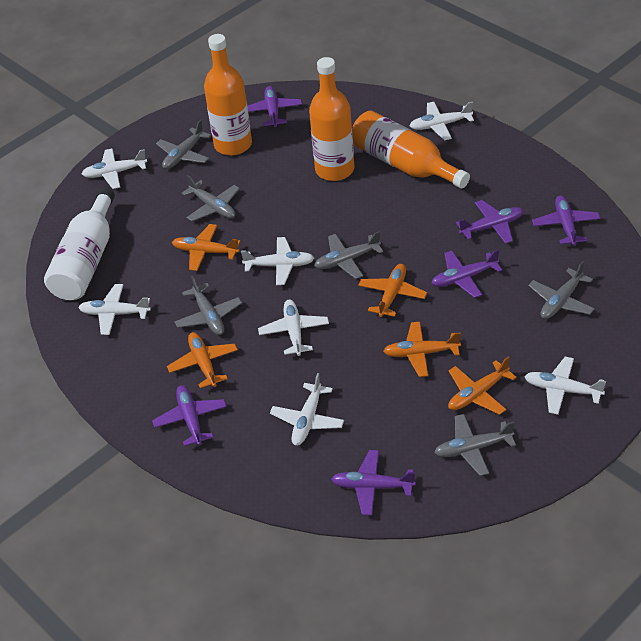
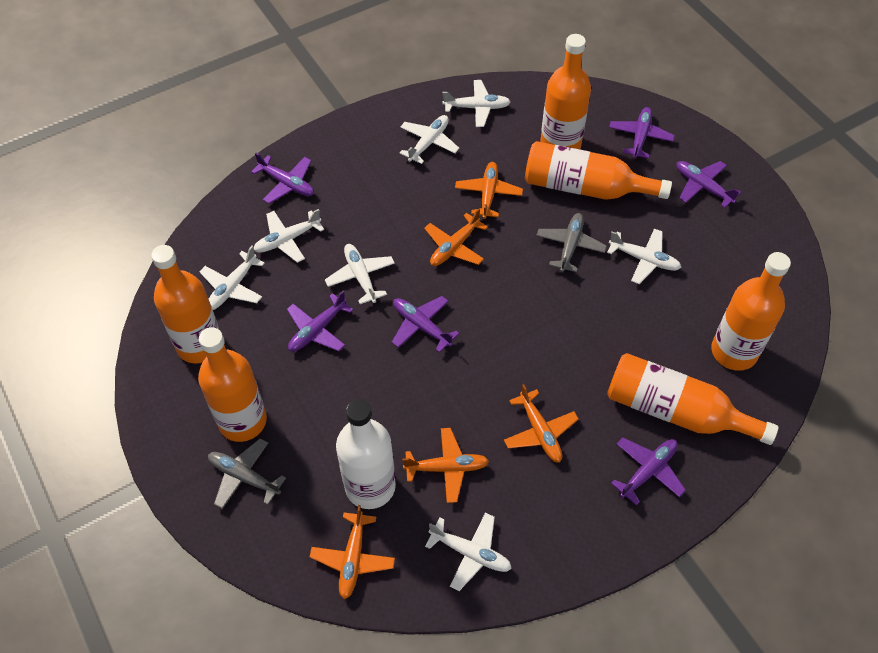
grey plane: [156,120,211,169] [174,276,242,335] [182,175,240,221] [314,231,383,279] [434,414,516,476] [528,261,595,319] = 6 -> [208,438,286,509] [536,213,607,272] = 2
orange bottle: [204,34,252,156] [309,57,354,181] [352,110,470,189] = 3 -> [151,245,219,363] [198,327,267,442] [525,141,672,200] [540,34,591,149] [607,353,778,445] [711,252,791,371] = 6

